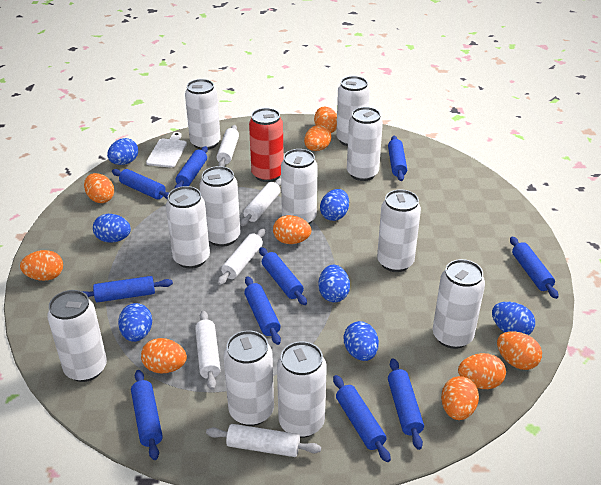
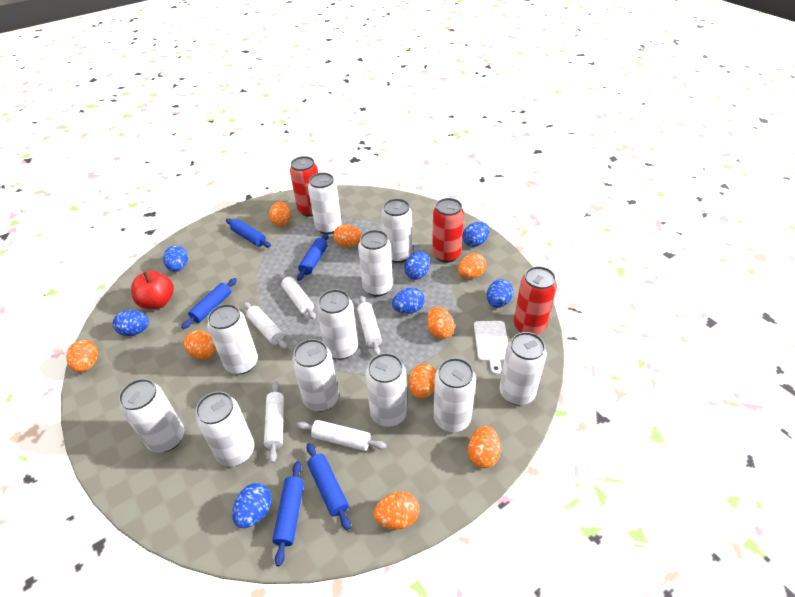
blue rolling pin: [82,276,173,303] [112,169,169,199] [131,370,163,460] [174,146,208,189] [244,277,281,345] [259,247,307,305] [333,375,391,462] [388,136,407,181] [388,358,424,450] [510,237,559,299] = 10 -> [181,278,237,329] [226,218,271,248] [272,461,304,566] [297,233,328,281] [306,443,351,530] = 5
red apple: none = 0 -> [131,271,174,309] = 1
red can: [249,108,284,182] = 1 -> [290,156,318,217] [432,198,464,263] [514,266,557,335] = 3

